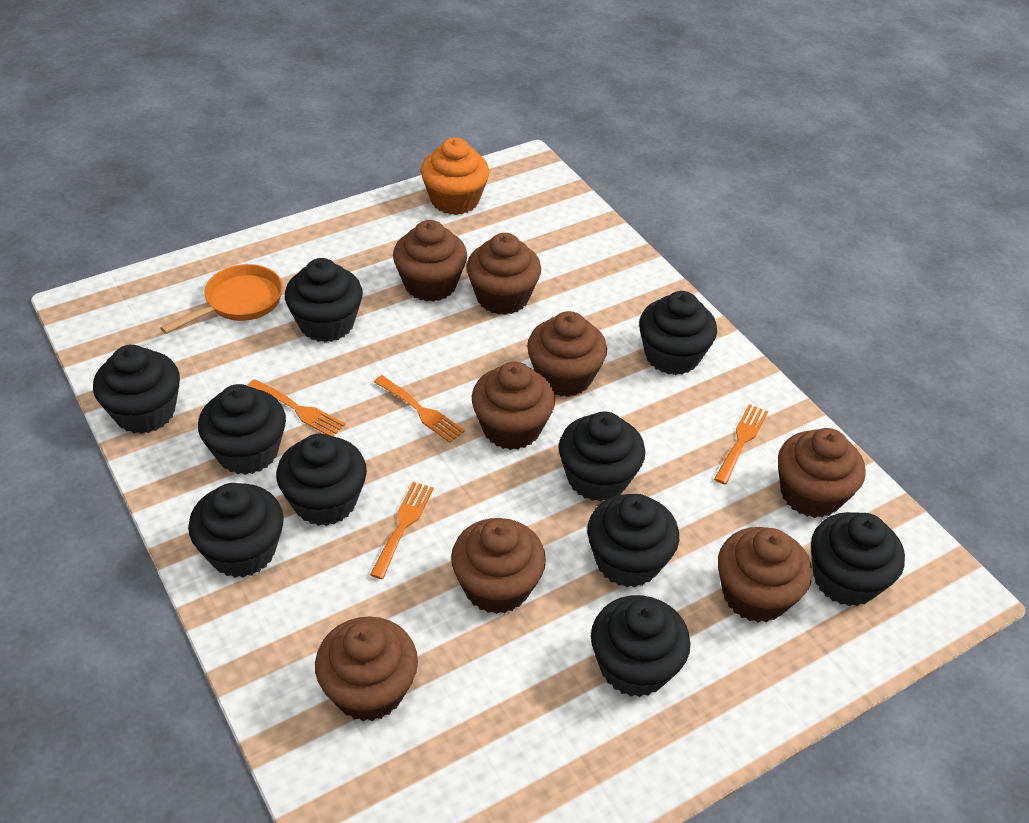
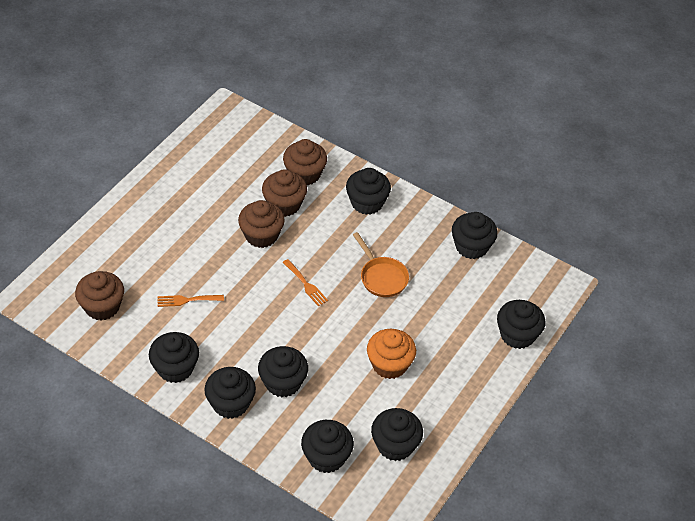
black cupcake: [93,345,180,434] [188,483,284,578] [198,384,286,475] [276,433,367,526] [285,258,363,342] [559,411,645,502] [587,494,679,588] [591,595,691,697] [639,291,717,375] [811,512,905,606] = 10 -> [149,332,199,383] [204,367,256,419] [258,346,308,397] [301,420,354,473] [346,168,391,215] [371,408,423,461] [452,212,498,259] [497,300,545,349] = 8
brown cupcake: [315,616,418,721] [393,220,467,302] [451,518,546,614] [467,233,541,315] [472,362,555,450] [527,311,607,397] [718,527,812,623] [778,428,866,518] = 8 -> [75,271,124,320] [238,200,285,248] [262,169,307,217] [283,139,327,186] = 4
orange fork: [247,379,345,436] [370,482,434,579] [374,375,465,443] [714,404,768,485] = 4 -> [158,295,224,307] [282,259,328,306] = 2

